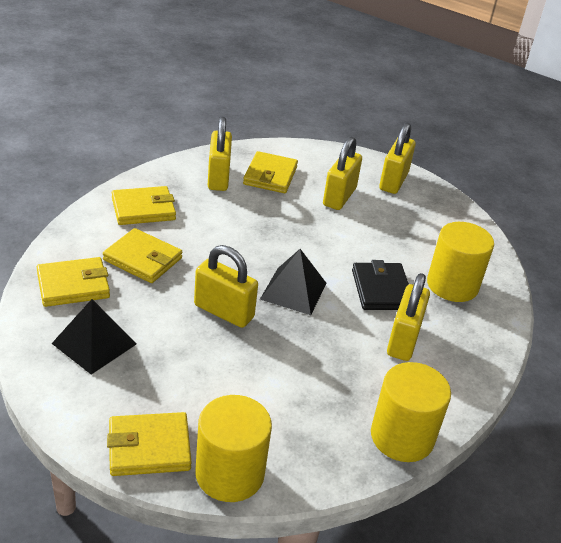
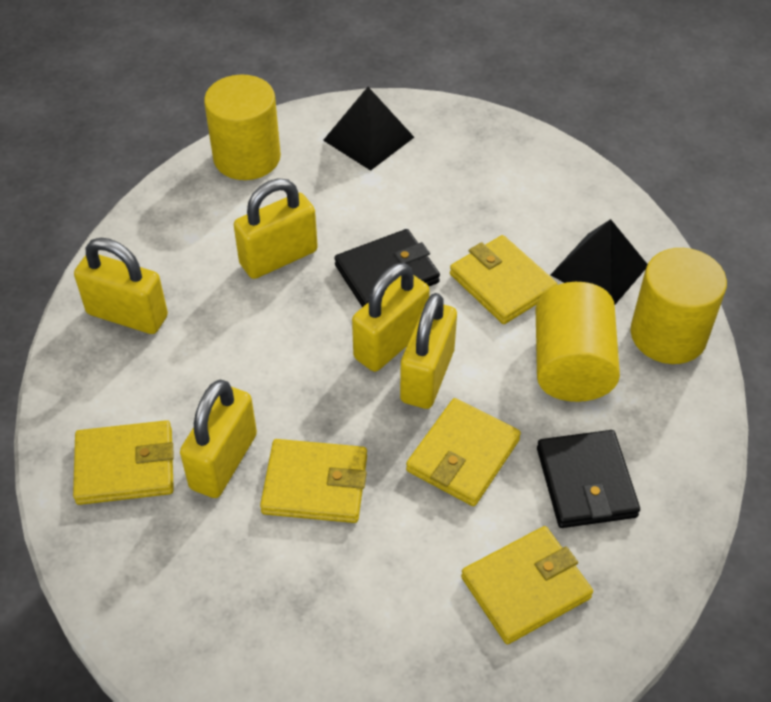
black wallet: [352,260,409,310] = 1 -> [334,229,440,307] [537,430,640,528] = 2

